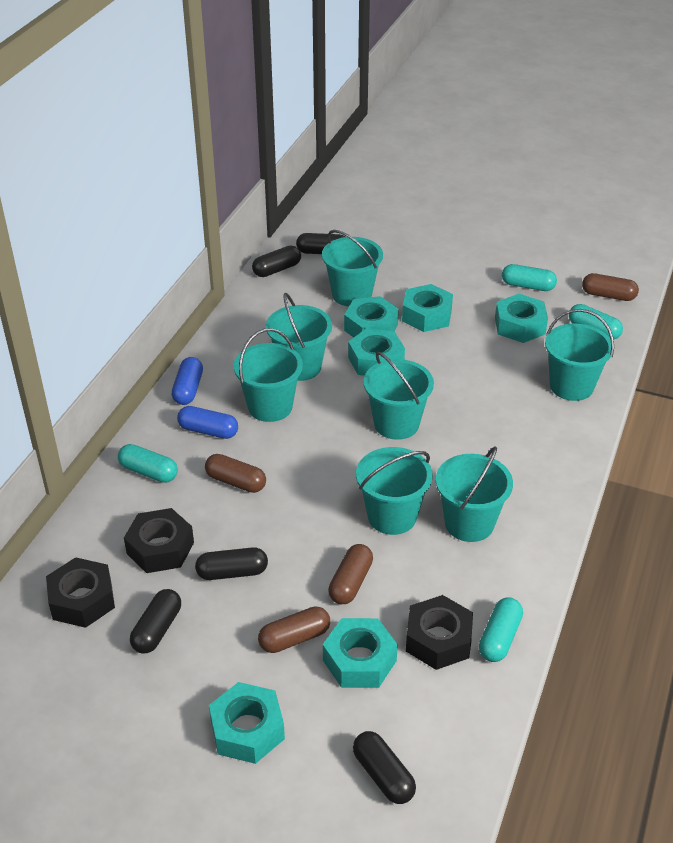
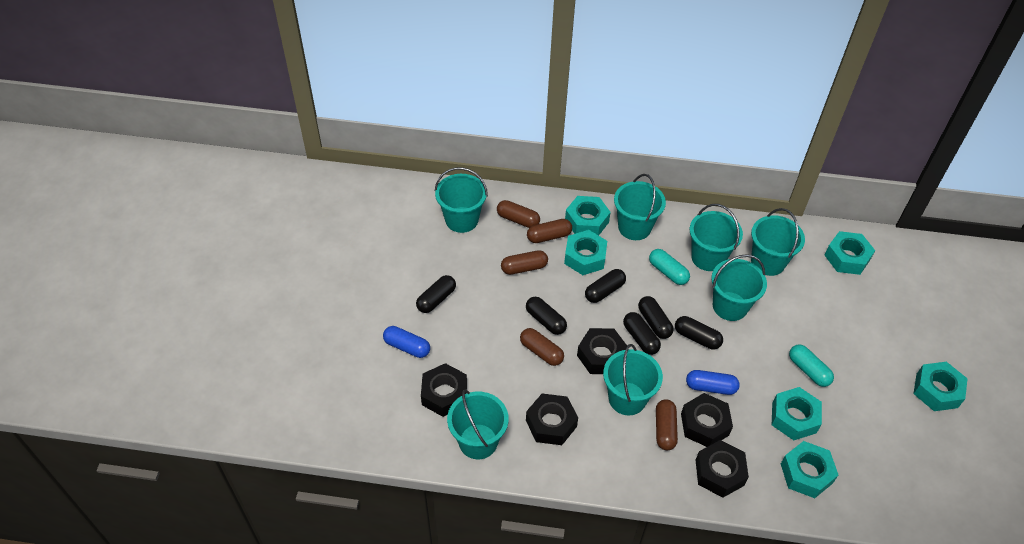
black capsule: [130,589,181,654] [195,547,268,580] [252,245,301,277] [296,233,345,254] [353,731,416,804] = 5 -> [416,275,456,313] [526,297,567,335] [585,269,626,303] [623,312,661,355] [638,296,673,339] [675,316,723,349] = 6
black nut: [46,557,115,628] [124,508,194,573] [406,595,473,670] = 3 -> [421,363,467,417] [526,394,578,445] [577,328,627,374] [681,393,733,447] [696,440,749,498] = 5
brown capsule: [205,454,266,493] [258,606,330,653] [328,544,373,604] [582,273,639,301] = 4 -> [497,200,540,228] [501,250,548,275] [520,328,564,366] [527,219,572,243] [656,399,678,450] = 5
turquoise capsule: [118,444,178,483] [479,598,523,662] [502,264,557,291] [569,304,623,339] = 4 -> [649,249,690,285] [789,345,834,387] = 2

